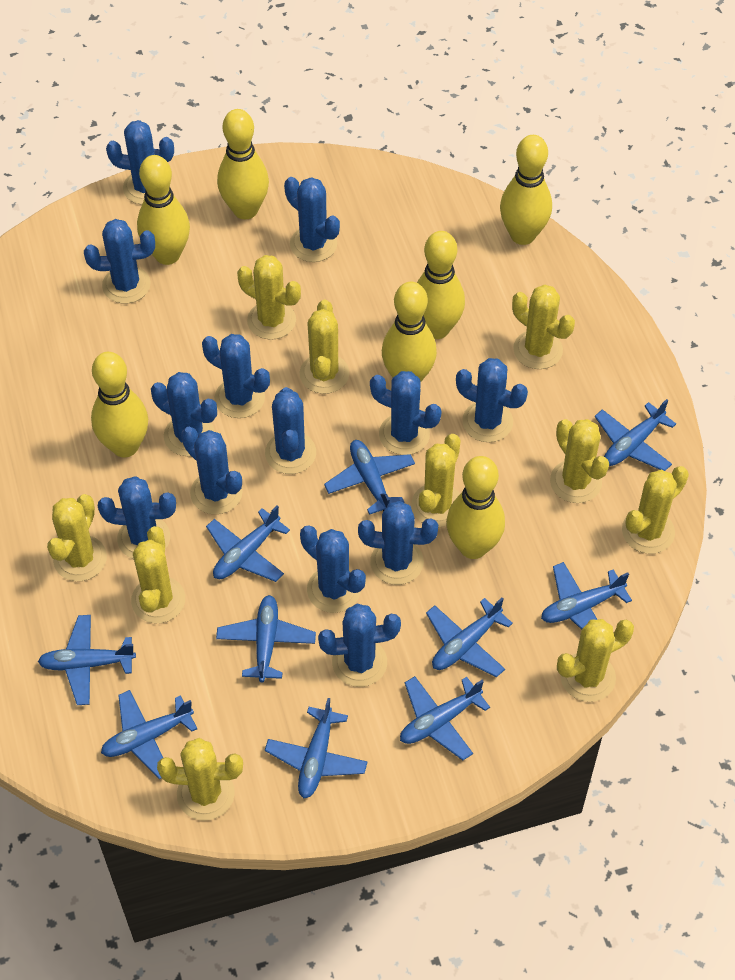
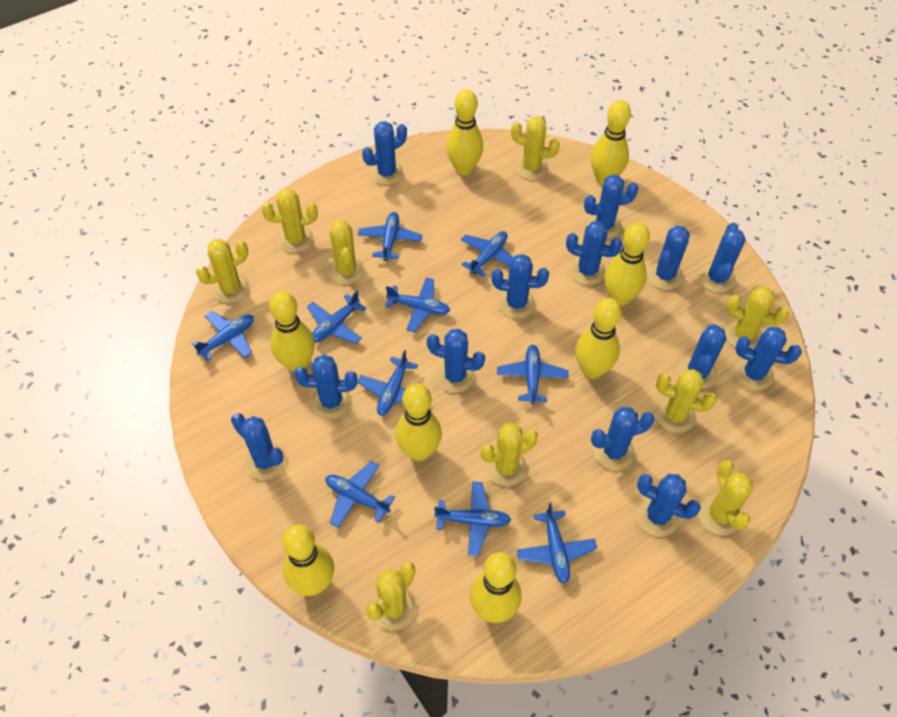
yellow bowling pin: [91,352,148,457] [137,155,190,265] [217,109,269,219] [382,282,437,381] [417,231,465,339] [446,456,505,559] [500,135,552,245] = 7 -> [269,291,315,372] [282,524,334,596] [395,383,442,461] [446,89,483,175] [470,552,521,623] [575,298,622,379] [591,100,631,185] [604,223,650,306] = 8
yellow cactus: [47,494,107,581] [131,526,185,623] [157,738,243,820] [237,255,301,340] [300,300,349,394] [411,434,461,527] [512,284,575,369] [550,419,609,503] [557,619,634,702] [622,466,689,554] = 10 -> [196,239,250,303] [261,188,318,253] [328,220,365,285] [366,562,417,630] [480,423,538,486] [511,116,560,180] [655,369,717,433] [698,460,753,535] [725,287,789,349] = 9

